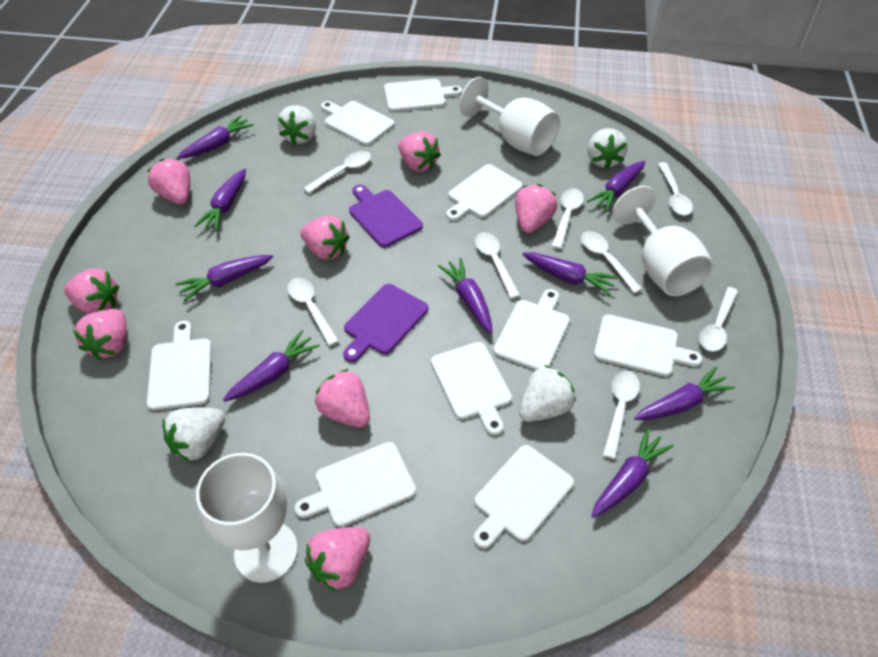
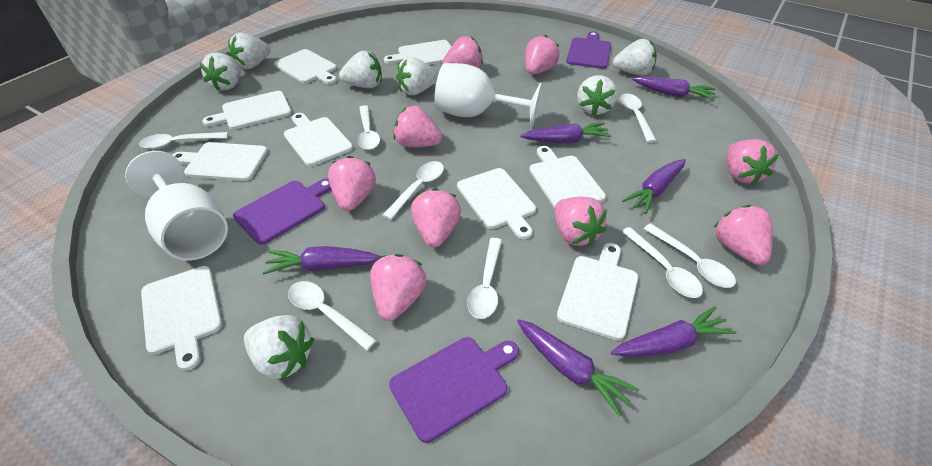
pink strawberry: [64,268,119,314] [73,309,127,360] [148,159,190,204] [300,215,350,260] [305,527,370,592] [315,369,370,428] [398,131,441,172] [515,184,557,233] = 8 -> [328,156,376,211] [370,254,426,321] [393,106,442,147] [411,188,461,248] [442,36,483,68] [525,35,560,75] [555,197,607,246] [714,205,773,265] [727,139,779,185] = 9
purple carrot: [175,255,273,302] [177,115,254,159] [194,169,246,231] [223,330,320,402] [438,258,492,333] [522,252,619,295] [587,161,645,212] [591,428,674,518] [634,367,735,420] = 9 -> [262,246,380,275] [517,319,639,417] [520,122,612,143] [611,306,736,357] [622,159,685,214] [632,76,716,100] = 6
purple cutting board: [343,284,428,362] [349,185,423,247] = 2 -> [233,178,331,245] [389,337,519,443] [566,31,611,69] = 3
white goblet: [196,453,298,583] [459,77,560,156] [612,186,713,296] = 3 -> [125,151,228,261] [435,63,542,127] = 2
white strawberry: [162,407,225,462] [277,105,316,145] [519,365,576,422] [587,128,628,169] = 4 -> [200,53,241,91] [228,33,271,70] [244,315,314,380] [339,51,382,88] [396,57,438,95] [577,75,617,116] [613,39,657,76] = 7

